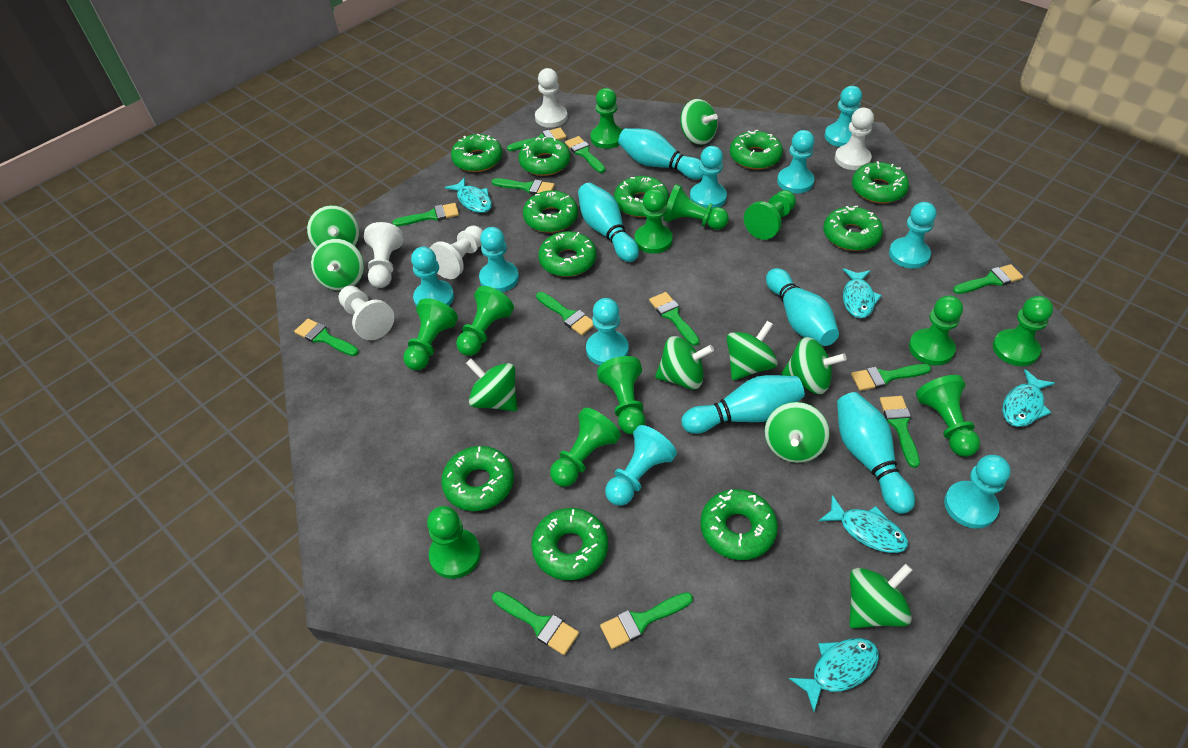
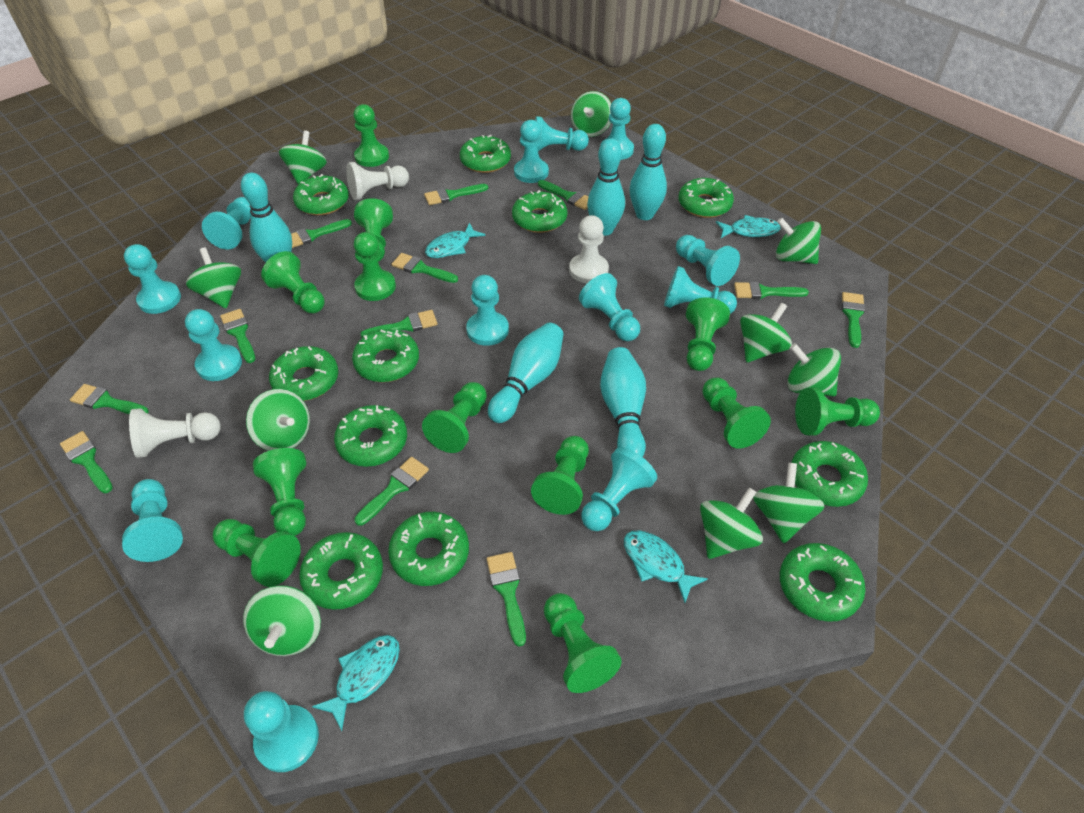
green spinning top: [307,205,359,248] [311,239,364,291] [466,359,517,412] [655,336,714,390] [680,99,718,145] [726,321,778,380] [764,402,830,463] [781,337,847,394] [849,564,912,628] = 9 -> [186,248,241,308] [243,585,321,656] [246,389,310,451] [279,130,327,185] [571,91,611,137] [700,487,763,559] [740,303,792,362] [753,463,825,544] [776,218,821,264] [787,343,841,396] = 10
turquoise fish: [445,177,492,213] [789,638,879,712] [819,495,908,553] [843,268,882,318] [1002,369,1055,427] = 5 -> [312,635,400,731] [425,223,486,258] [624,530,708,603] [716,215,781,238] = 4
turquoise pawn: [411,247,454,307] [479,227,519,292] [586,298,629,365] [605,425,677,506] [690,146,727,209] [777,130,814,193] [824,86,862,147] [889,202,936,269] [944,455,1011,529] = 9 -> [122,479,183,562] [124,244,181,314] [185,309,242,381] [202,197,251,250] [244,691,319,772] [466,275,509,346] [514,120,549,183] [535,116,589,152] [579,273,640,341] [581,447,657,531] [600,98,634,160] [664,266,737,314] [676,235,740,286] = 13
white pawn: [338,286,394,340] [364,222,404,288] [429,226,483,279] [535,68,568,128] [835,108,874,170] = 5 -> [129,408,221,458] [346,162,409,200] [569,215,609,283] = 3

